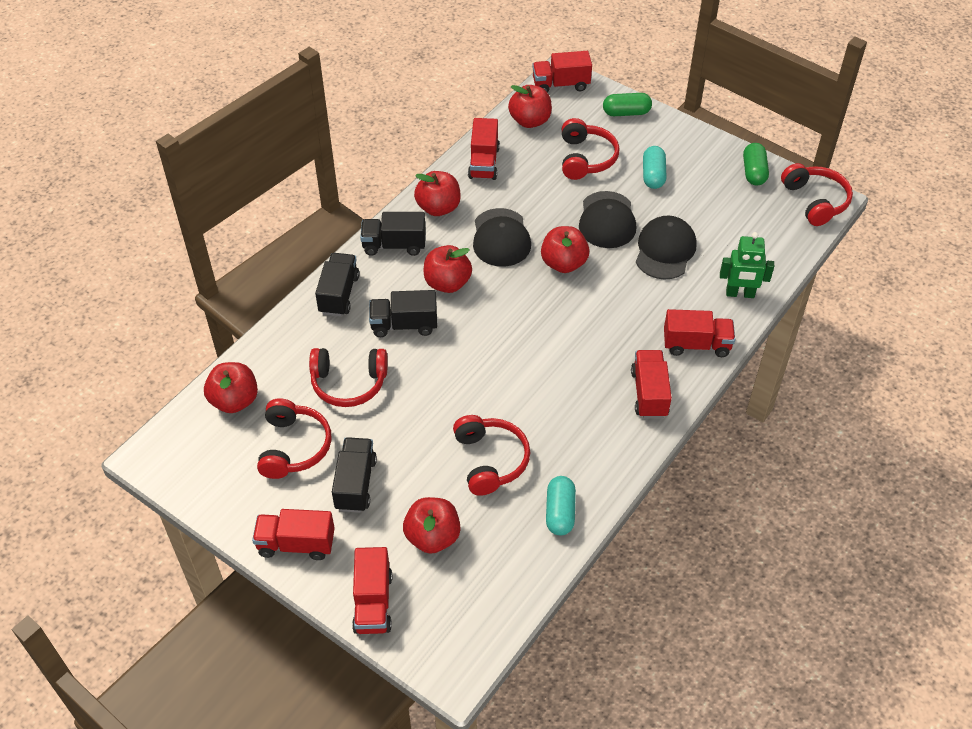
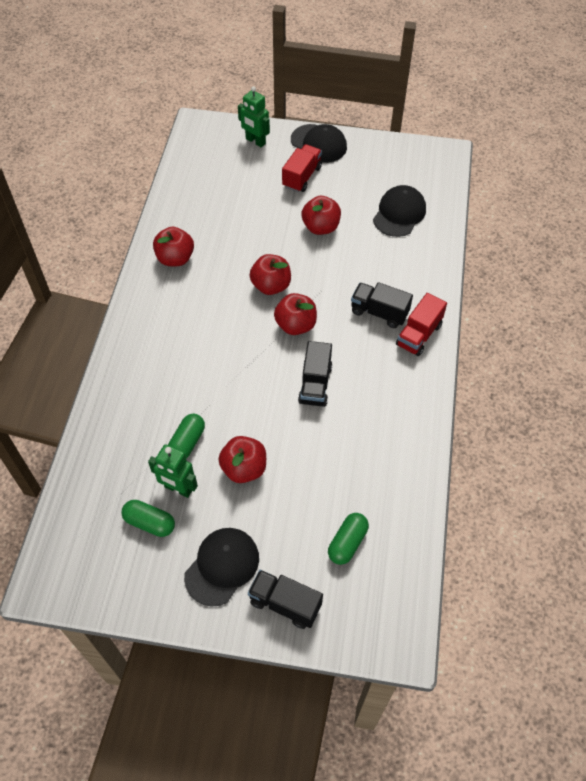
black truck: [315,253,360,316] [332,437,377,513] [360,212,426,256] [369,290,437,337] = 4 -> [248,570,323,629] [298,341,332,407] [351,282,413,328] = 3
green capsule: [603,93,652,116] [743,143,769,186] = 2 -> [121,500,175,537] [168,414,205,459] [328,513,369,565] = 3
green robot: [720,232,774,298] = 1 -> [148,444,198,498] [238,86,270,147] = 2
red apple: [204,362,258,413] [403,497,461,554] [414,171,461,216] [423,245,472,293] [508,85,552,128] [541,226,590,273] = 6 -> [153,227,194,266] [218,436,266,483] [250,254,291,295] [274,293,317,335] [302,196,341,235] = 5
red headphones: [257,398,332,479] [309,348,388,407] [453,415,530,496] [562,118,620,180] [781,163,853,226] = 5 -> none = 0
red truck: [252,509,335,560] [352,547,392,634] [468,118,500,180] [532,51,592,93] [631,350,672,418] [664,309,735,357] = 6 -> [282,144,322,192] [396,293,447,356] = 2
turquoise capsule: [546,476,576,535] [643,146,667,189] = 2 -> none = 0

